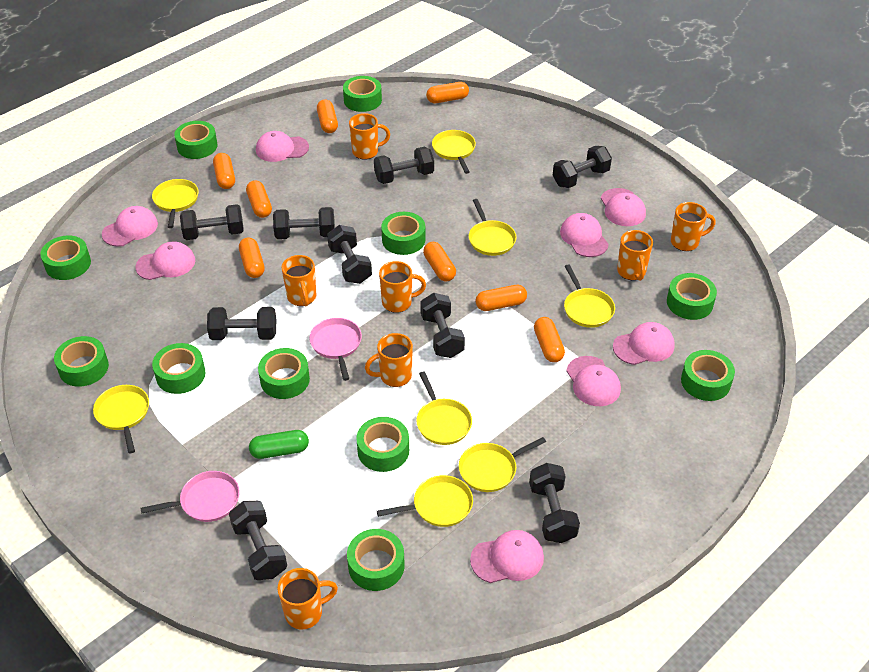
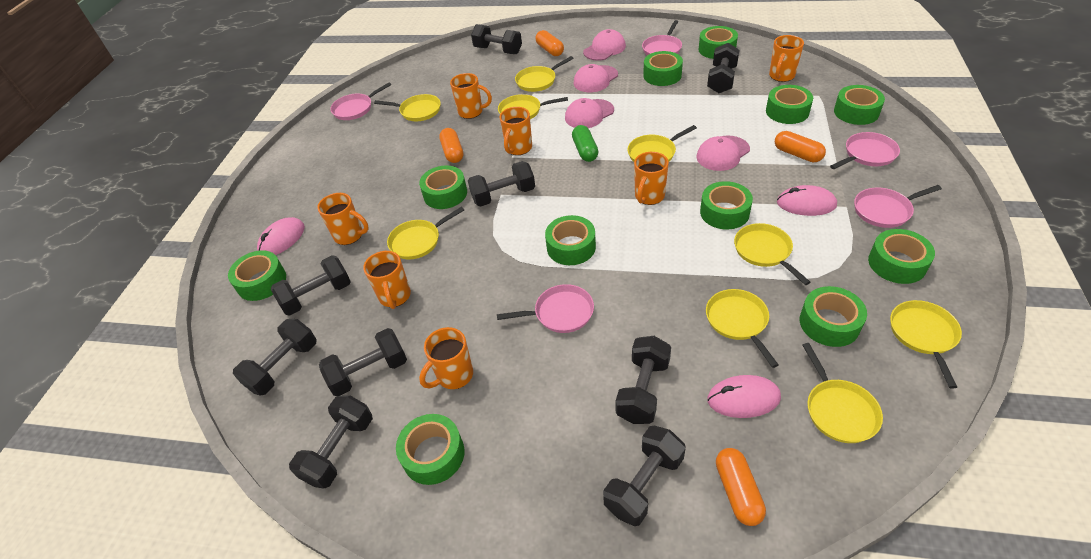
orange capsule: [213,153,235,189] [239,237,265,278] [246,180,272,218] [317,99,338,133] [423,242,456,281] [426,82,469,103] [475,285,527,311] [534,317,565,362] = 8 -> [439,128,463,163] [536,30,564,56] [716,448,766,526] [775,131,826,162] = 4
pink cap: [102,206,158,247] [136,241,195,280] [256,131,309,162] [470,530,544,583] [560,213,609,257] [566,356,621,406] [601,188,646,226] [613,322,675,365] = 8 -> [565,98,614,128] [573,64,618,92] [583,29,626,61] [696,136,750,171] = 4
pink mouse: none = 0 -> [257,217,305,255] [707,375,781,418] [777,185,837,216] = 3
pink pan: [141,471,240,522] [309,318,362,381] = 2 -> [330,82,391,120] [497,284,594,333] [642,20,682,56] [830,132,900,169] [854,185,942,228] = 5
yellow pan: [93,385,149,454] [152,179,199,228] [377,475,473,527] [416,371,472,445] [432,130,476,174] [459,437,546,492] [469,199,517,256] [564,264,615,328] = 8 -> [374,94,441,121] [387,207,464,260] [498,94,568,119] [515,56,573,92] [628,125,697,162] [706,289,779,368] [734,223,810,285] [802,343,883,443] [890,300,962,389] = 9

